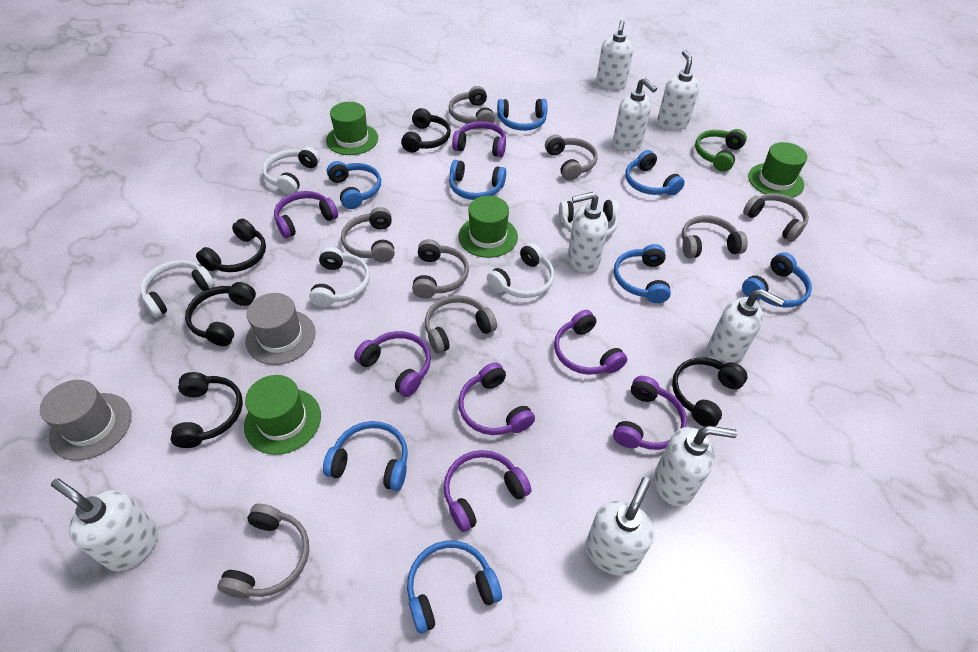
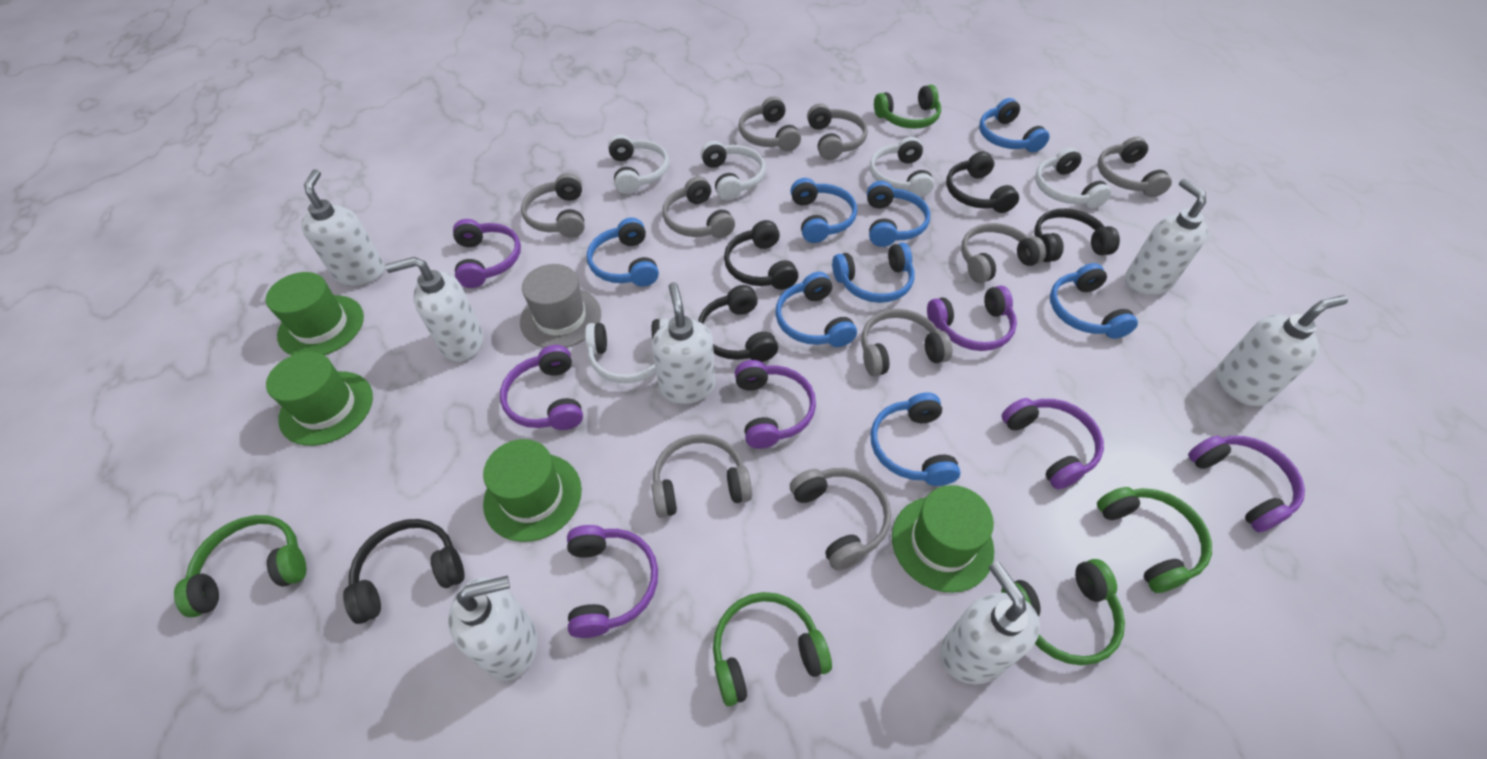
green headphones: [695,129,747,172] = 1 -> [174,515,306,617] [713,592,832,706] [874,85,941,129] [1001,559,1125,665] [1097,487,1212,593] = 5
grey hat: [40,380,132,461] [245,293,316,365] = 2 -> [520,264,601,348] = 1
grey headphones: [218,504,309,598] [341,207,395,263] [412,239,469,299] [425,295,497,354] [449,86,495,123] [545,134,598,181] [682,215,748,258] [743,193,809,242] = 8 -> [521,173,585,238] [652,434,752,518] [662,176,735,238] [738,96,801,151] [790,468,891,570] [807,103,868,160] [861,309,953,376] [961,223,1046,283] [1098,137,1172,197] = 9
white soap dispenser: [51,479,158,571] [568,192,608,273] [586,477,655,576] [596,20,633,90] [612,78,657,152] [654,426,737,506] [657,50,700,131] [707,289,784,364] = 8 -> [301,169,384,286] [385,257,483,362] [448,576,537,681] [652,282,715,404] [940,561,1040,684] [1125,178,1208,295] [1216,295,1348,406] = 7

